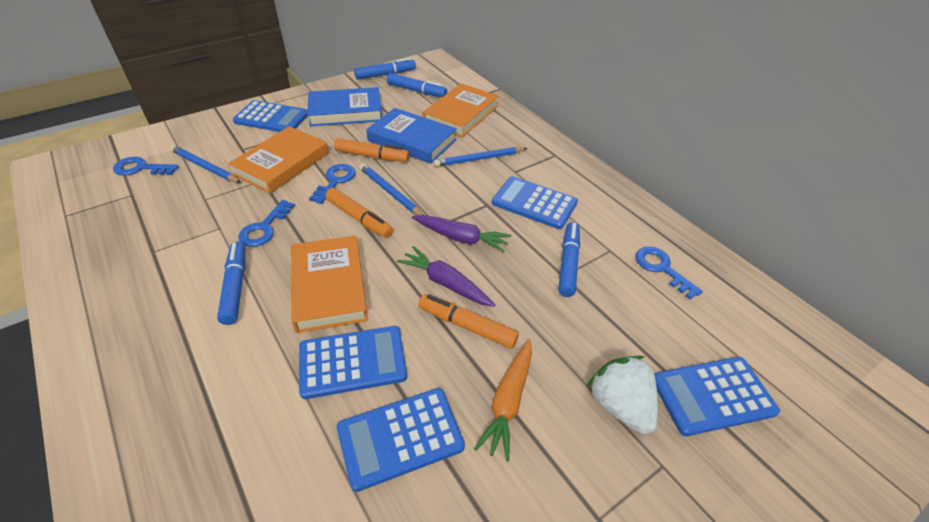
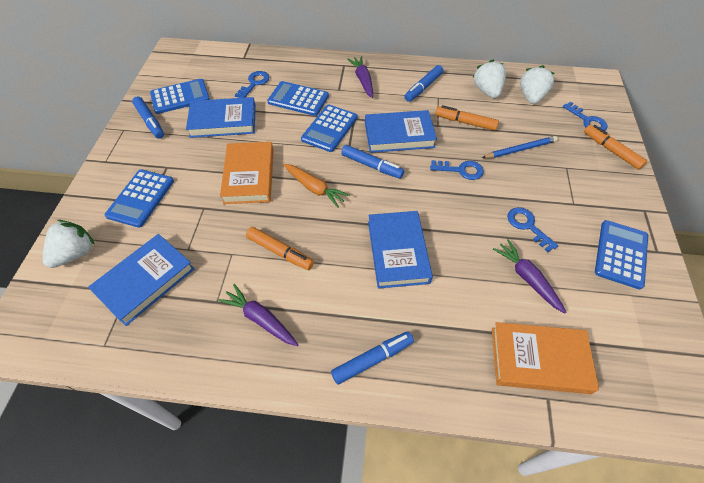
blue book: [307,87,382,126] [366,108,457,164] = 2 -> [88,234,195,326] [186,97,256,138] [365,110,437,153] [368,211,433,289] = 4
blue pencil: [170,145,241,183] [359,163,423,215] [434,147,528,167] = 3 -> [482,136,558,158] = 1
orange book: [228,126,329,194] [291,236,368,333] [423,83,499,137] = 3 -> [220,142,274,204] [492,322,599,394] = 2
purple carrot: [397,246,495,307] [412,215,511,252] = 2 -> [218,284,299,346] [347,56,373,98] [493,239,566,313] = 3
white strawberry: [587,356,658,434] = 1 -> [43,220,95,268] [472,60,506,98] [520,65,555,104] = 3

